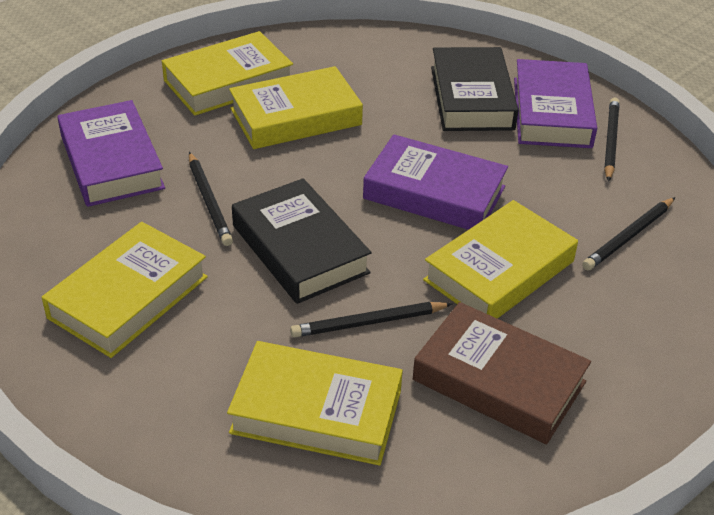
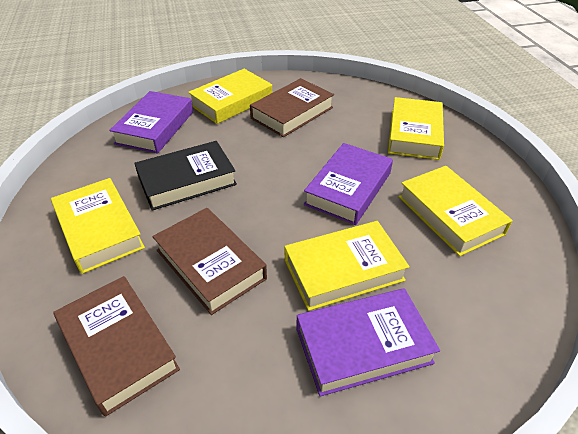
black book: [232,178,372,304] [431,47,519,131] = 2 -> [134,141,237,211] = 1
black pencil: [189,152,233,246] [290,302,452,337] [582,197,675,270] [604,97,619,182] = 4 -> none = 0
brown book: [413,302,591,444] = 1 -> [54,276,180,417] [152,208,267,315] [250,78,334,137] = 3

